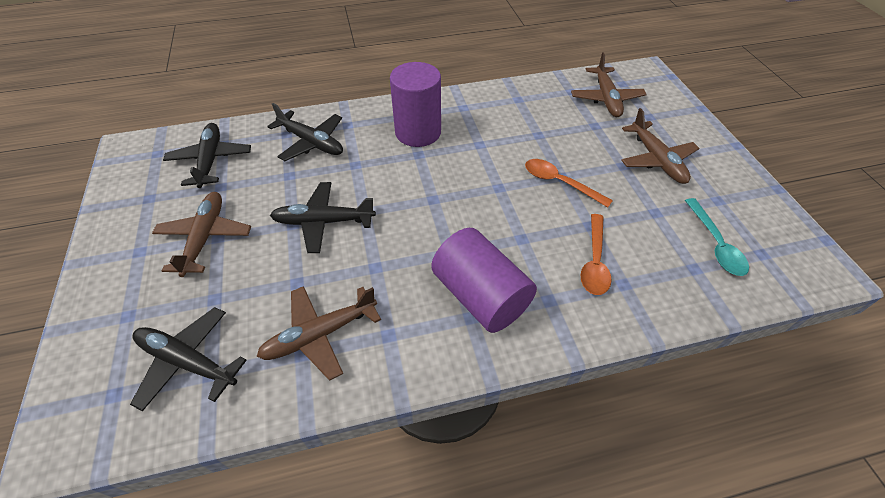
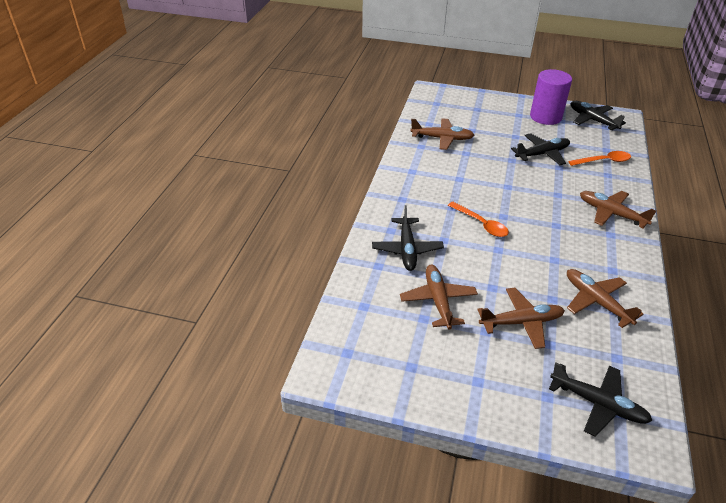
brown plane: [152,192,251,277] [257,286,381,381] [571,52,647,117] [621,108,699,184] = 4 -> [400,265,478,330] [410,118,474,150] [477,288,565,349] [567,269,644,328] [580,191,656,229] = 5
purple cylinder: [390,62,441,147] [431,228,537,333] = 2 -> [530,69,572,125] = 1
turquoise spoon: [685,198,749,276] = 1 -> none = 0

